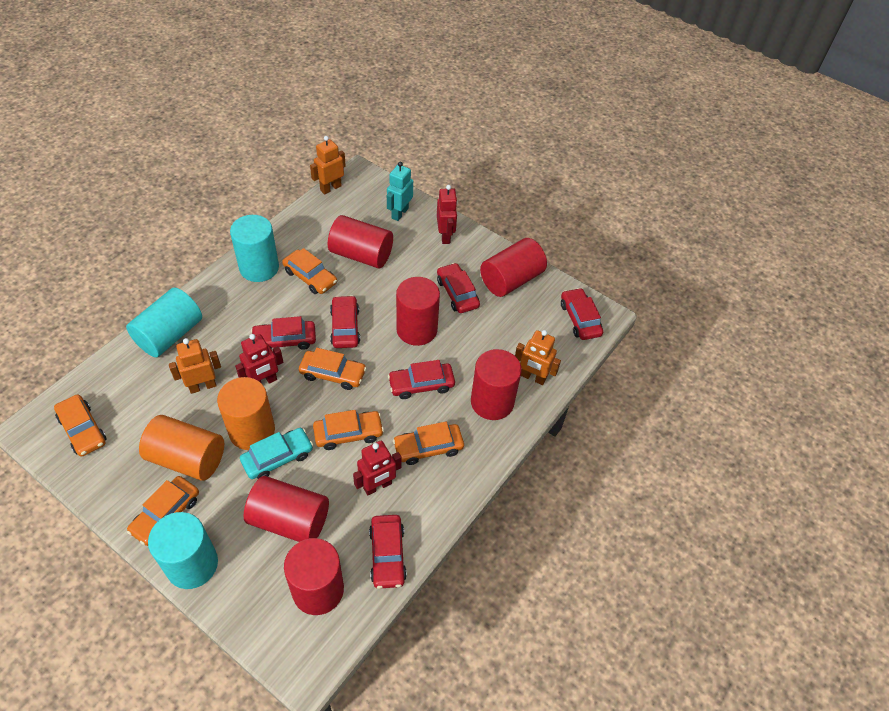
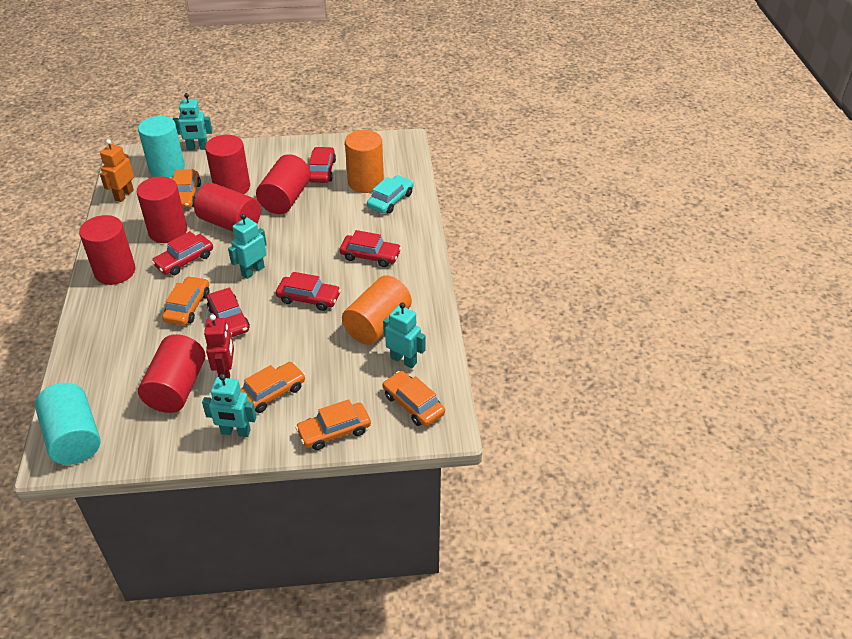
orange car: [54,394,106,457] [127,476,199,546] [282,248,337,294] [299,348,367,390] [313,410,384,450] [393,421,464,465] = 6 -> [162,276,209,326] [173,169,201,208] [241,362,305,413] [295,399,371,450] [383,371,445,427] = 5
orange robot: [169,338,221,394] [310,136,346,194] [515,330,561,385] = 3 -> [100,139,134,202] = 1
red car: [251,316,316,350] [330,295,360,348] [369,515,407,589] [388,360,455,399] [437,263,480,313] [561,288,603,340] = 6 -> [152,231,213,275] [207,288,250,337] [276,272,341,311] [309,147,336,183] [340,230,401,267] = 5
red robot: [235,334,283,384] [353,441,402,495] [437,185,458,244] = 3 -> [204,314,234,378] = 1
turquoise cylinder: [126,287,202,357] [148,512,218,589] [230,215,279,282] = 3 -> [35,383,101,465] [138,116,185,178] = 2
turquoise robot: [387,162,413,221] = 1 -> [173,93,212,150] [202,374,256,437] [228,214,267,279] [383,302,426,368] = 4

